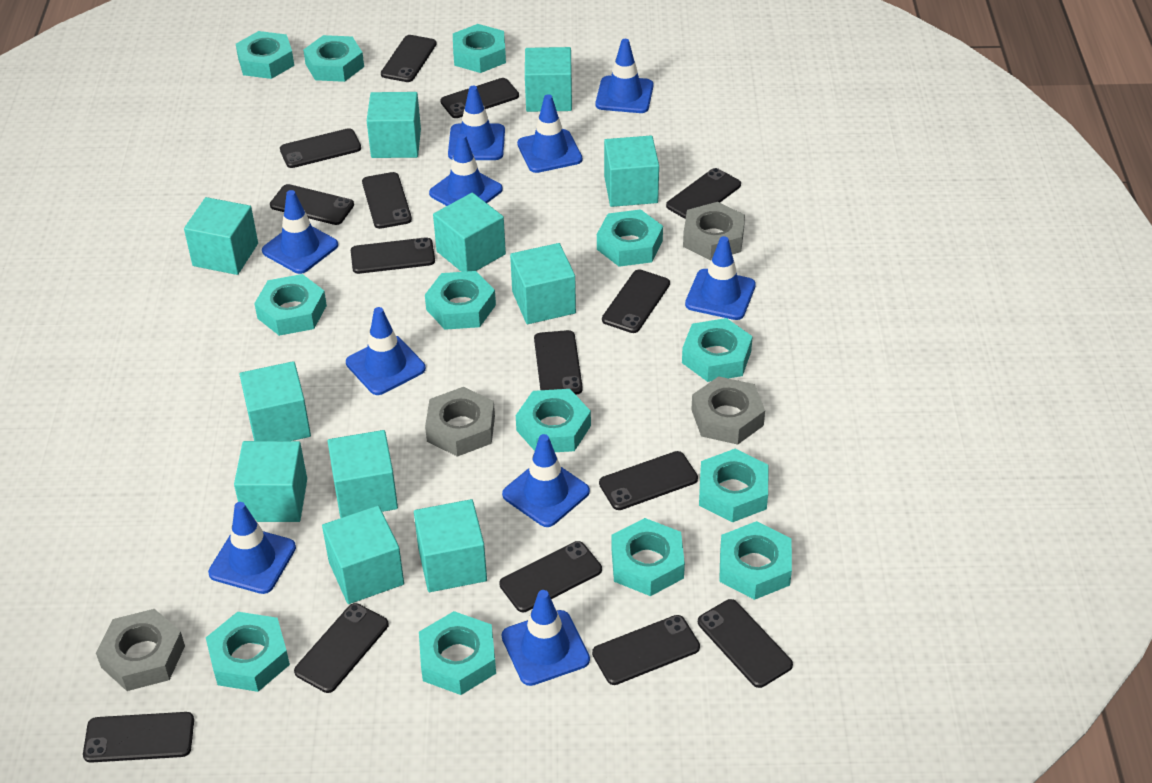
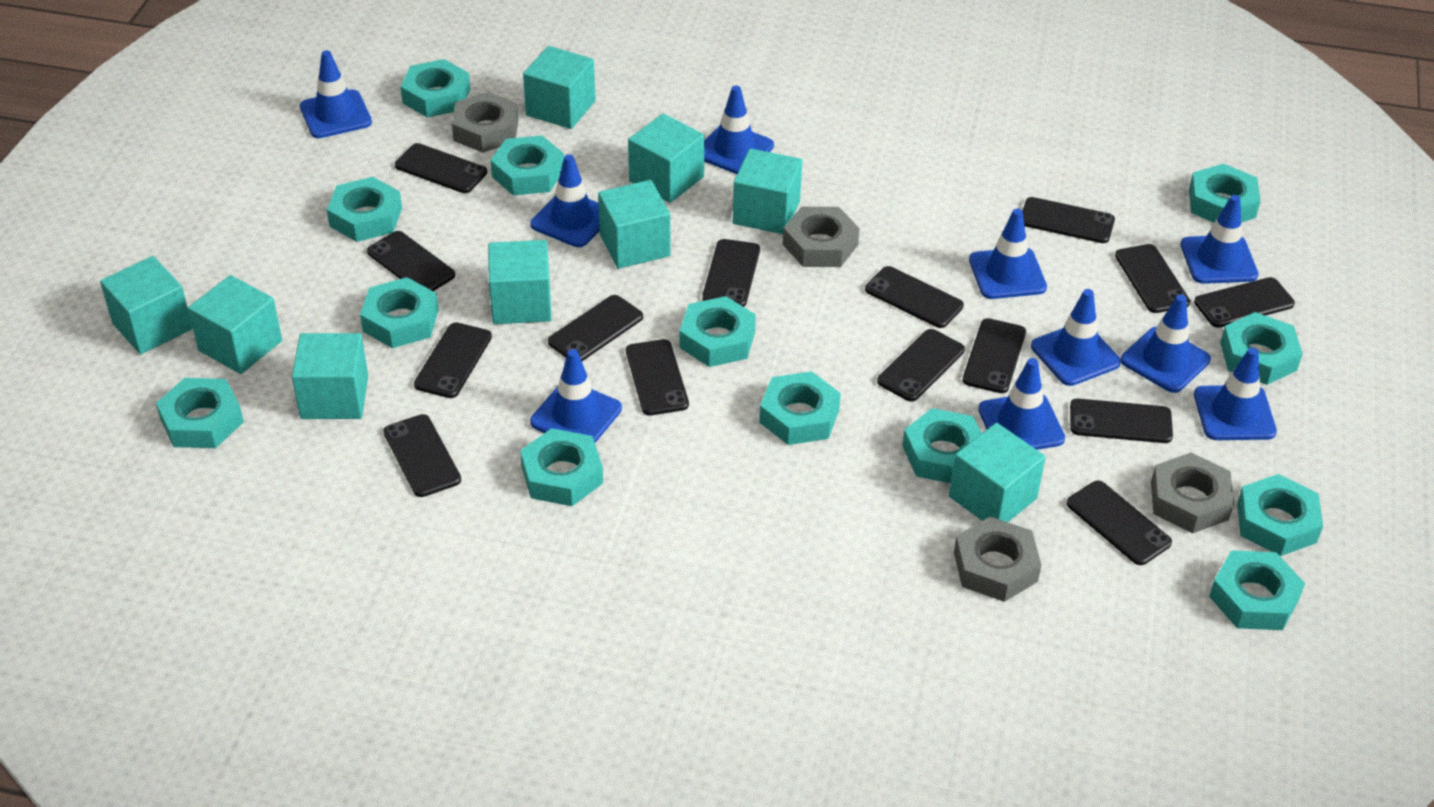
turquoise cube: [184,197,258,275] [234,441,307,522] [239,361,311,441] [322,506,404,604] [328,430,398,518] [367,92,421,158] [414,499,487,592] [433,193,506,272] [510,243,576,324] [525,47,572,112] [604,136,659,207] = 11 -> [100,256,193,354] [188,275,282,374] [292,333,368,419] [488,240,552,324] [523,46,596,129] [598,180,670,269] [628,114,705,203] [733,148,802,234] [949,423,1046,522] = 9

